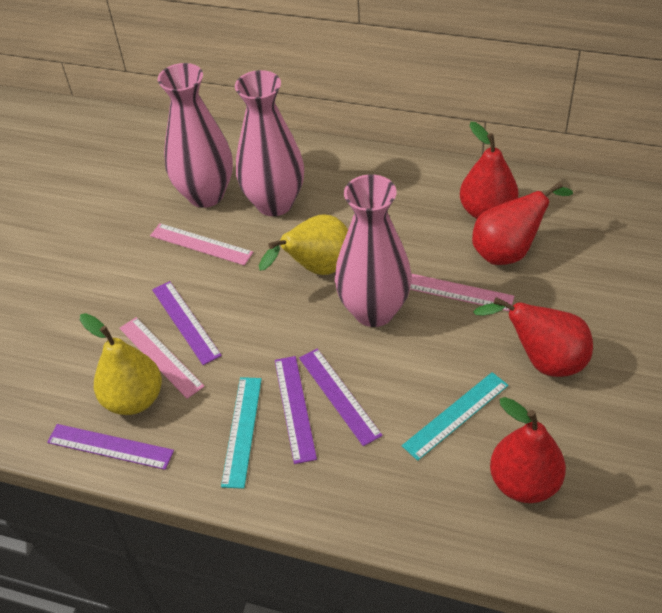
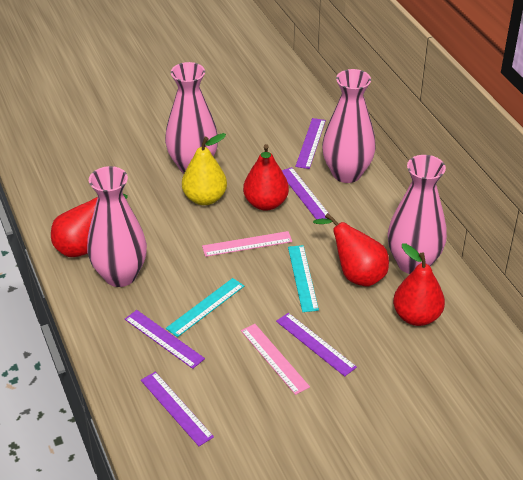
pink ruler: [119,317,205,399] [150,223,253,265] [410,274,514,311] = 3 -> [202,231,292,257] [241,324,310,395] = 2
pink vase: [158,63,233,208] [235,70,304,216] [335,175,412,327] = 3 -> [87,166,147,287] [165,62,218,173] [322,69,376,183] [388,155,447,274] = 4
purple ruler: [47,424,174,470] [152,281,222,365] [275,356,317,464] [299,348,383,446] = 4 -> [125,310,205,369] [141,372,214,446] [276,313,357,376] [282,167,328,219] [295,118,326,169] = 5
yellow pear: [80,313,162,415] [259,214,348,275] = 2 -> [182,133,227,205] = 1

